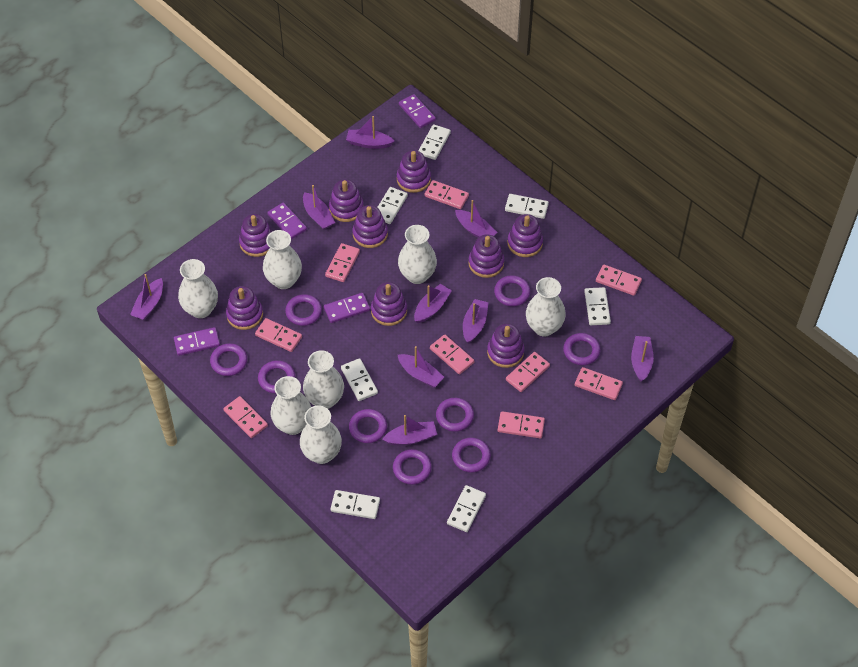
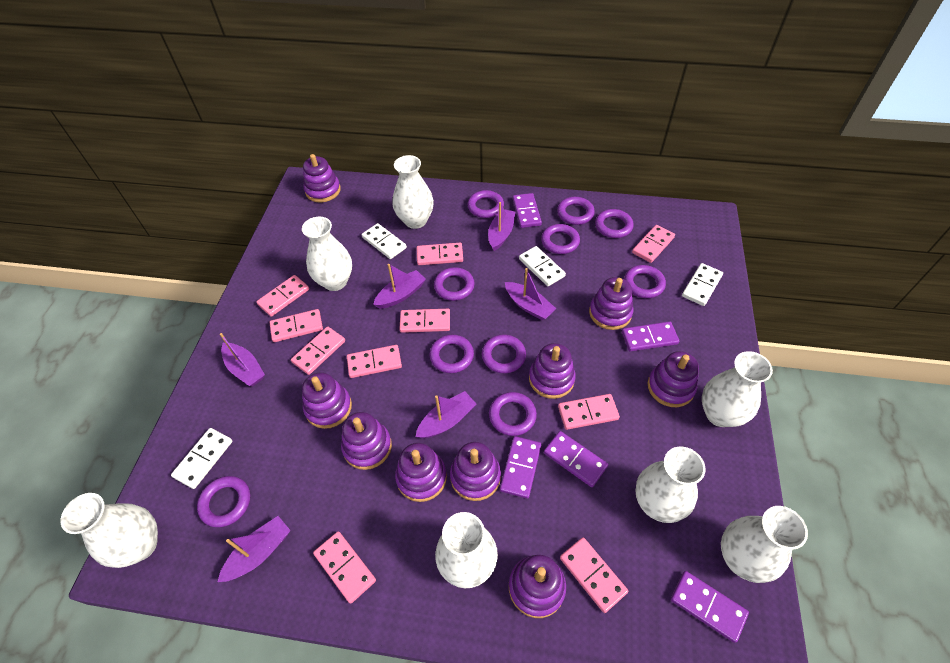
pink domino: [223,396,268,438] [255,318,302,352] [325,243,360,282] [425,180,469,209] [430,335,474,374] [498,411,545,438] [506,352,550,392] [575,367,623,400] [596,264,642,296] = 9 -> [256,275,309,317] [270,309,323,342] [291,327,345,375] [313,532,376,604] [347,345,402,378] [399,309,450,333] [417,243,463,265] [558,394,620,430] [560,537,628,613] [632,225,675,263] = 10
purple boat: [130,274,163,320] [303,185,335,230] [346,116,394,149] [382,415,437,445] [398,346,444,388] [414,284,452,323] [455,200,498,238] [463,299,489,343] [631,336,654,382] = 9 -> [218,516,291,582] [220,333,265,386] [373,264,426,309] [415,391,476,438] [488,202,515,251] [505,268,556,320] = 6
purple domino: [174,327,220,356] [267,203,307,239] [324,293,370,323] [399,94,436,128] = 4 -> [500,436,541,499] [513,193,542,228] [544,431,608,487] [622,322,679,351] [671,571,749,643] = 5
purple ring: [210,343,247,376] [258,360,295,394] [285,294,322,326] [349,409,387,443] [393,449,432,485] [436,398,474,432] [452,438,491,473] [494,275,530,307] [563,333,600,365] = 9 -> [197,476,250,527] [430,335,474,373] [434,267,474,301] [467,190,504,218] [482,335,526,373] [489,392,537,436] [541,224,580,254] [557,197,595,225] [595,209,634,238] [624,265,666,298] = 10
white domino: [331,490,380,519] [341,358,378,401] [377,187,408,224] [418,124,451,160] [447,485,486,532] [505,194,549,219] [584,287,611,325] = 7 -> [171,428,232,489] [362,223,407,259] [519,246,566,286] [682,263,723,306] = 4

